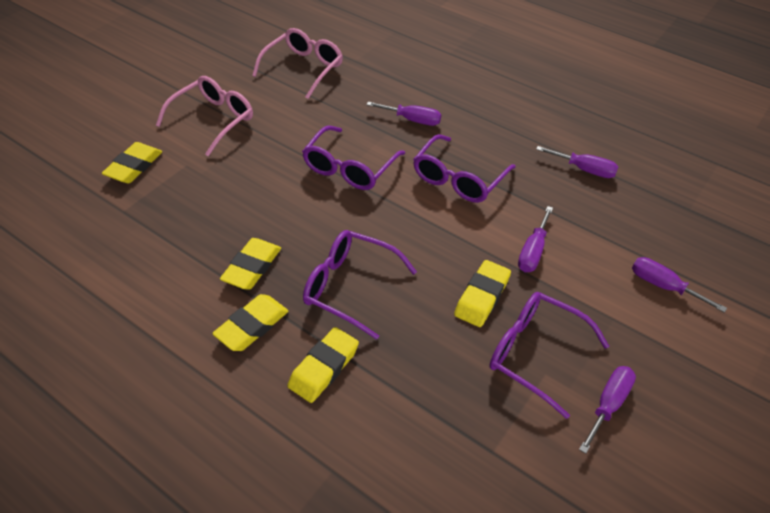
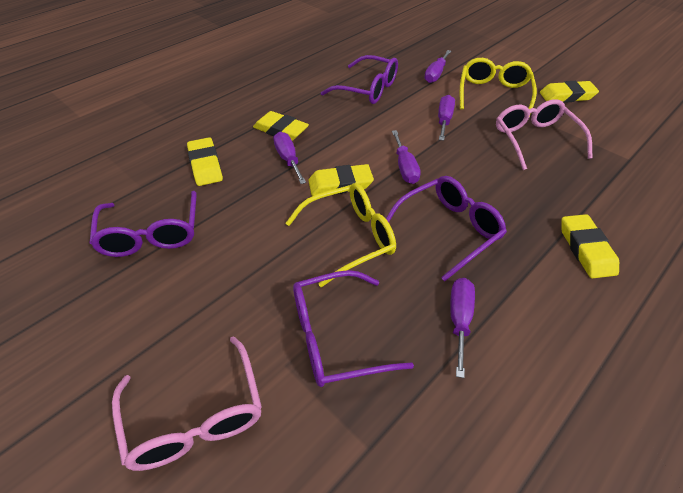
yellow glasses: none = 0 -> [286,183,396,287] [460,58,537,115] = 2

